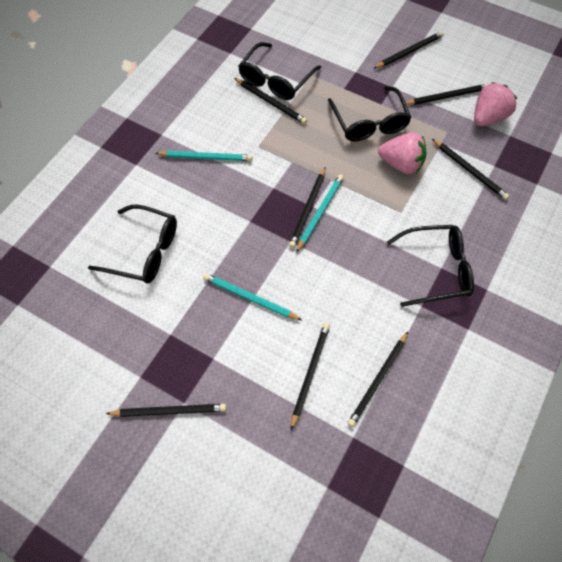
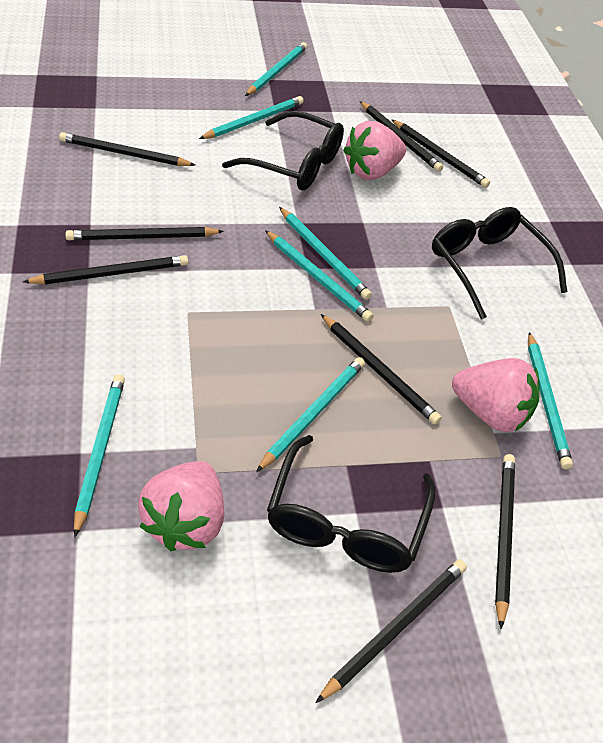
black glasses: [88,204,177,283] [238,42,321,100] [328,86,412,142] [387,225,474,307] = 4 -> [222,111,344,191] [267,435,436,573] [432,207,567,320] = 3
pink strawberry: [378,133,427,174] [474,82,517,126] = 2 -> [138,461,224,551] [343,121,406,180] [452,358,540,432] = 3
turquoise pencil: [155,151,252,161] [203,273,302,320] [296,174,344,253] = 3 -> [74,374,125,537] [199,96,304,139] [245,42,307,96] [256,357,365,472] [265,230,373,322] [279,207,372,300] [528,332,573,469] = 7

